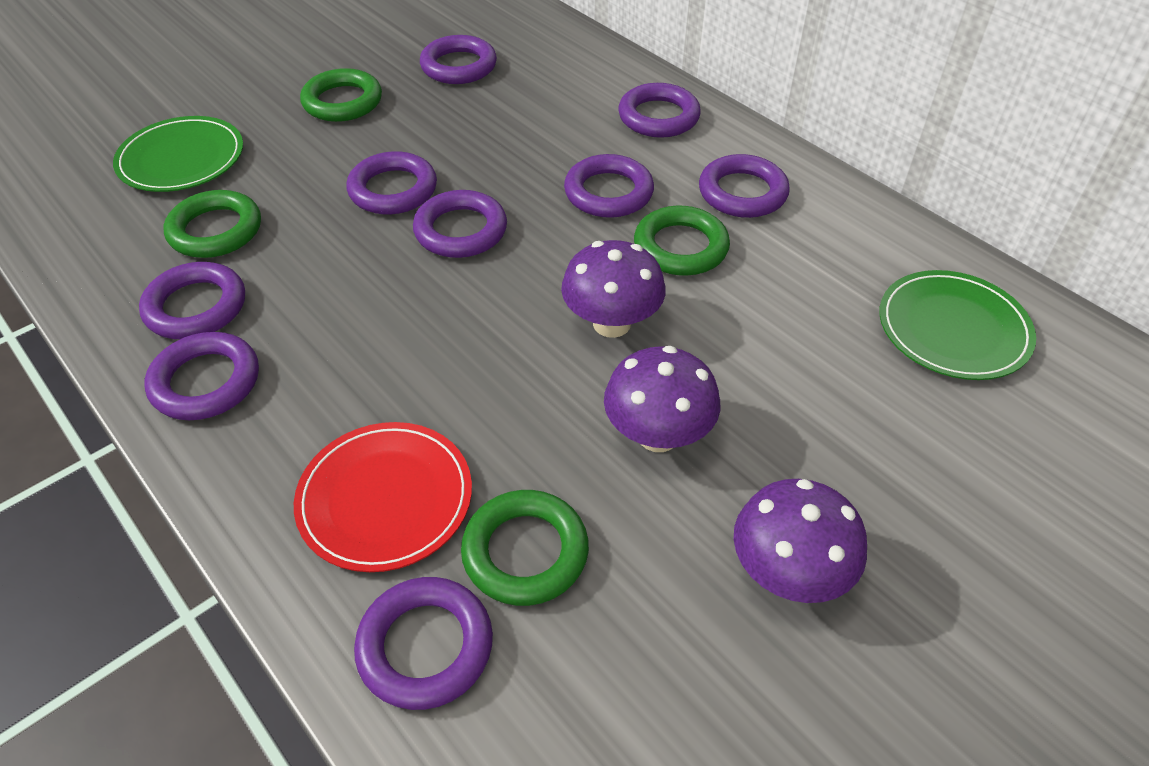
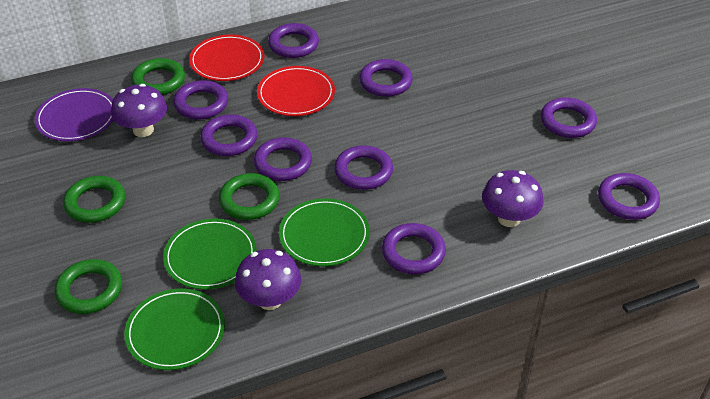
green plate: [113,116,243,192] [879,270,1036,380] = 2 -> [124,289,225,370] [163,218,257,290] [279,198,370,266] = 3
purple plate: none = 0 -> [35,88,113,141] = 1
red plate: [294,422,472,572] = 1 -> [189,35,264,81] [257,66,335,116] = 2

